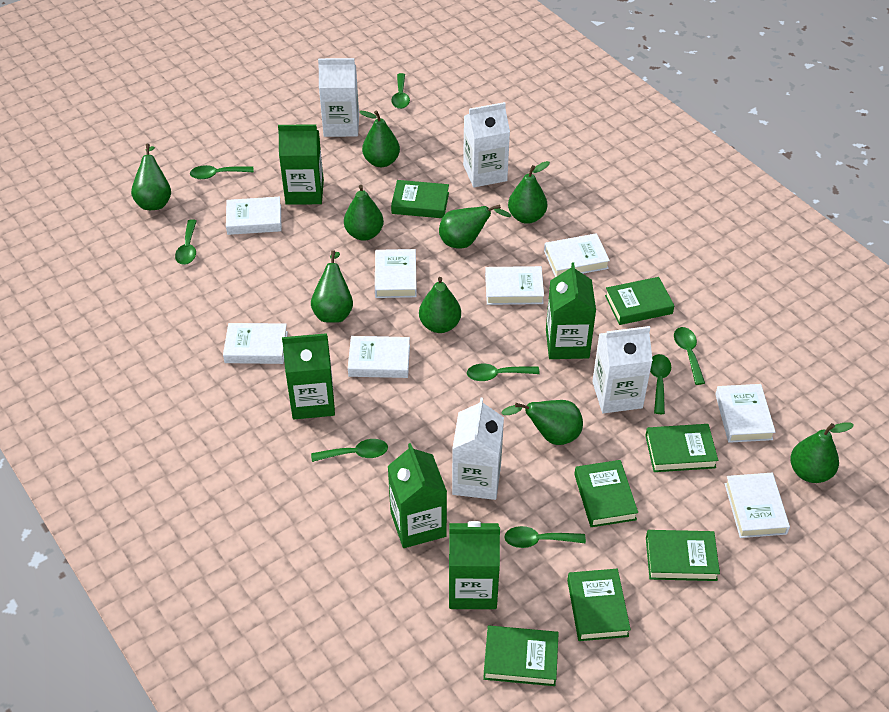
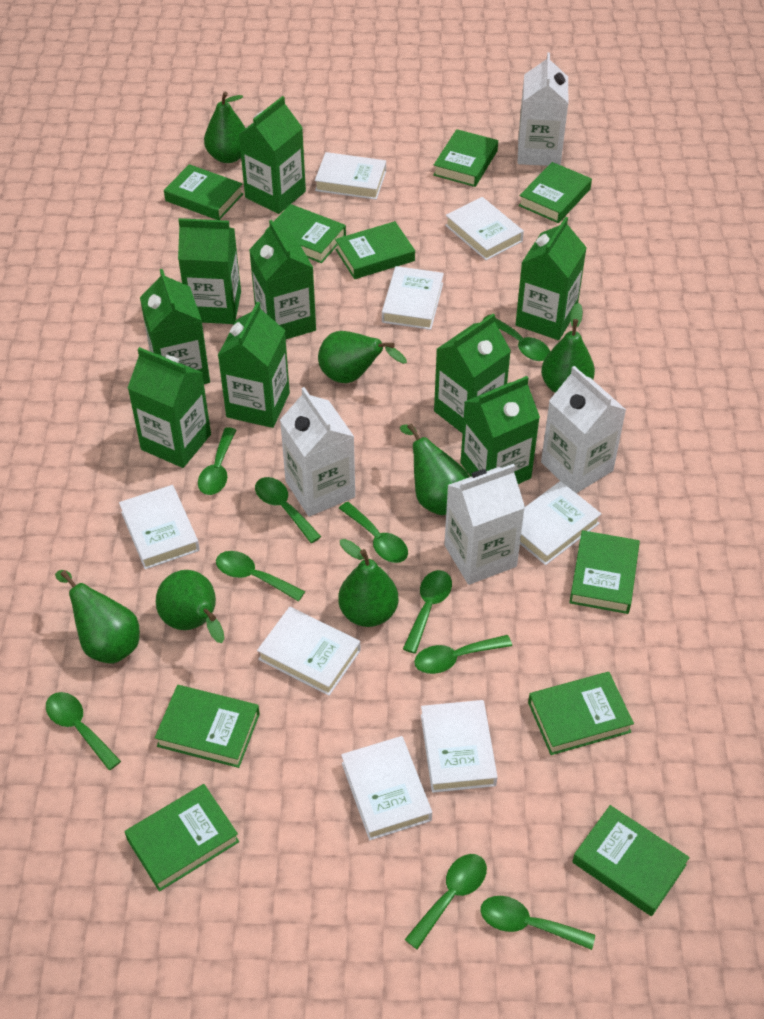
green book: [391,180,449,218] [483,626,559,686] [567,569,631,641] [574,460,638,527] [605,277,674,325] [645,424,718,472] [646,530,720,581] = 7 -> [124,784,239,891] [155,685,260,768] [164,164,243,220] [265,204,346,263] [335,221,415,279] [433,129,498,187] [519,162,592,223] [528,672,634,755] [569,530,640,614] [572,805,690,916] = 10
green carton: [278,124,324,205] [282,333,335,419] [388,443,447,548] [449,521,500,609] [546,262,596,359] = 5 -> [128,347,211,468] [140,269,210,384] [178,218,241,324] [218,302,290,428] [239,96,306,214] [249,220,316,339] [434,314,511,433] [460,376,540,484] [515,217,587,340] = 9
green pear: [131,144,171,210] [311,250,353,323] [344,185,384,241] [360,111,400,167] [419,277,461,333] [439,204,511,249] [501,400,583,445] [508,161,550,224] [790,422,854,483] = 9 -> [55,570,140,664] [156,570,224,643] [204,91,246,163] [318,331,407,383] [338,539,398,627] [400,423,470,515] [541,303,595,393] = 7
green spoon: [175,219,197,265] [190,165,254,179] [311,439,388,462] [391,73,410,109] [467,364,540,381] [504,526,586,548] [650,354,671,414] [674,327,705,385] = 8 -> [46,692,121,770] [198,427,236,495] [216,551,305,602] [255,477,321,543] [339,502,408,563] [403,570,452,654] [404,854,487,949] [414,635,512,674] [481,896,595,950] [483,315,550,361] = 10

